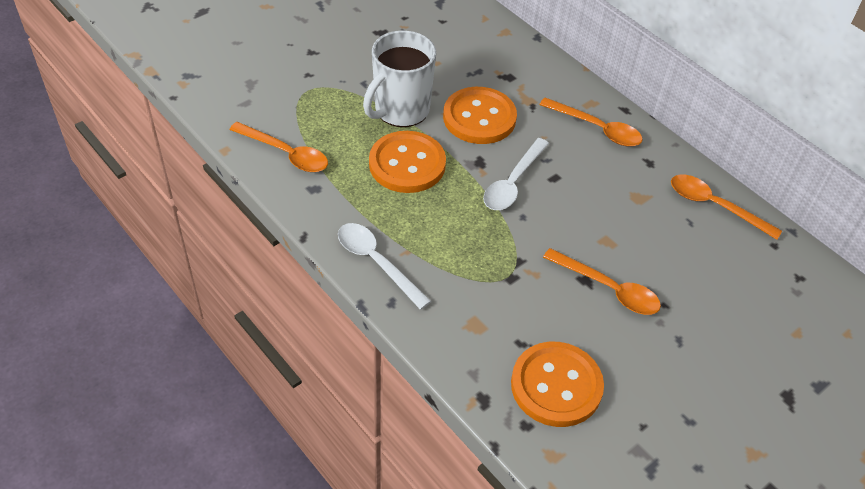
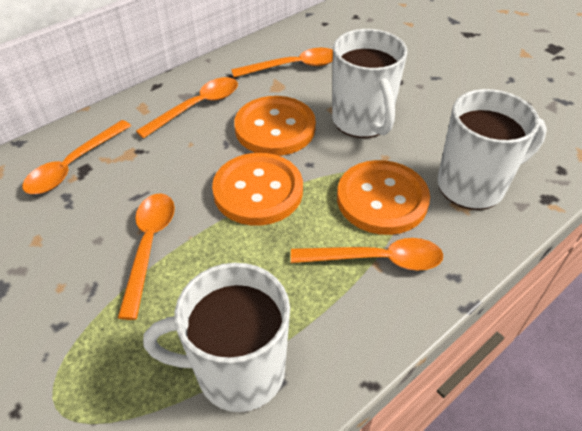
orange spoon: [229,122,328,172] [539,98,643,146] [543,248,661,315] [671,175,782,240] = 4 -> [22,120,131,194] [118,193,175,320] [136,77,238,139] [231,48,333,77] [291,238,443,271] = 5
white mug: [363,30,436,127] = 1 -> [143,263,290,413] [332,29,408,138] [437,89,547,210] = 3
white spoon: [338,223,431,310] [483,138,549,210] = 2 -> none = 0

